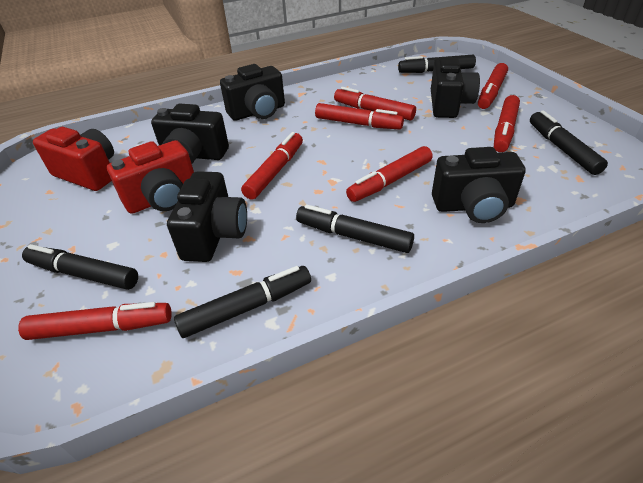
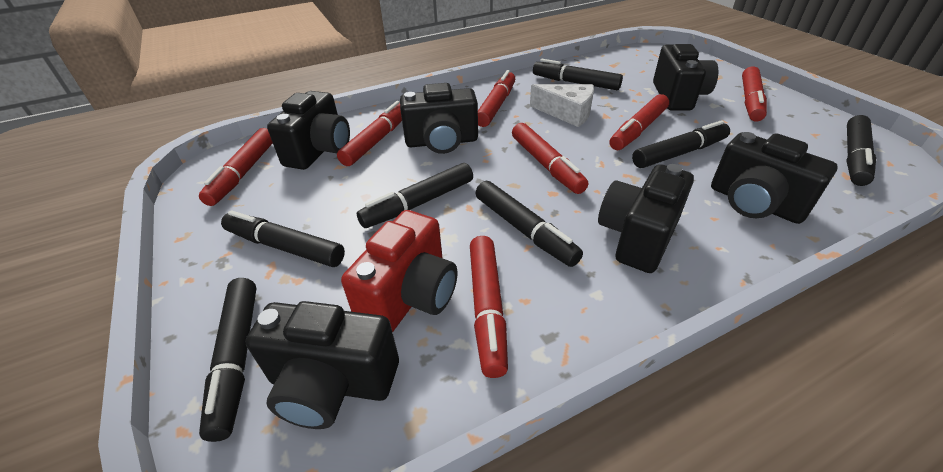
black camera: [151,104,229,164] [167,171,247,262] [220,64,285,121] [431,57,480,118] [432,147,526,223] = 5 -> [245,301,399,429] [267,91,350,170] [400,83,478,154] [598,164,694,273] [653,44,718,111] [711,132,838,224] = 6
black marker: [22,244,138,290] [174,266,311,338] [296,204,414,253] [398,55,476,73] [530,110,608,175] = 5 -> [199,278,256,442] [221,210,345,267] [357,163,473,228] [475,181,583,267] [533,59,623,90] [632,120,730,168] [846,115,876,186] = 7
red camera: [33,127,114,191] [107,140,194,214] = 2 -> [341,210,457,332] = 1
white cheese: none = 0 -> [530,84,594,127] = 1

